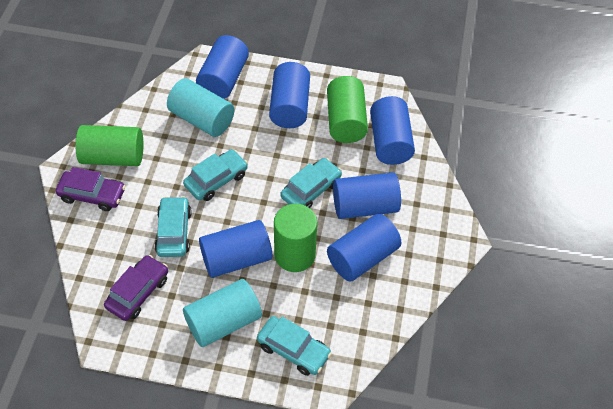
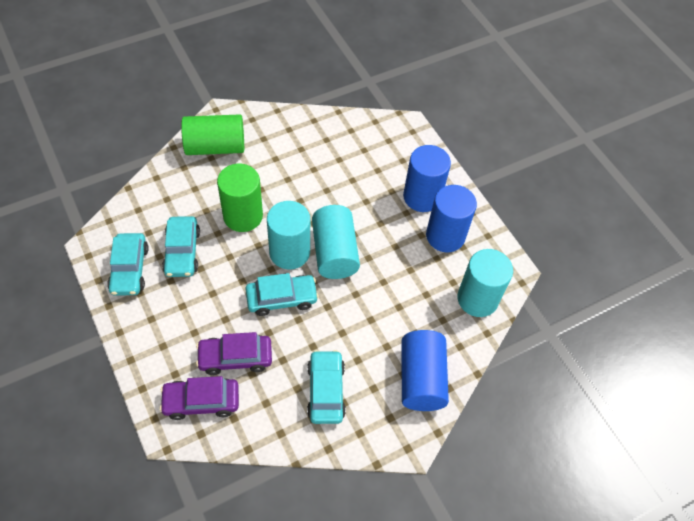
blue cylinder: [196,35,249,99] [199,220,272,278] [269,62,310,128] [327,214,401,282] [333,172,401,219] [370,96,415,165] = 6 -> [401,330,449,411] [403,145,451,212] [426,185,477,252] = 3
green cylinder: [76,125,143,166] [274,204,317,272] [327,76,368,143] = 3 -> [181,114,244,155] [217,164,263,232] = 2
turquoise cylinder: [167,78,234,137] [183,279,262,347] = 2 -> [267,201,310,270] [312,205,360,279] [457,249,513,317] = 3

